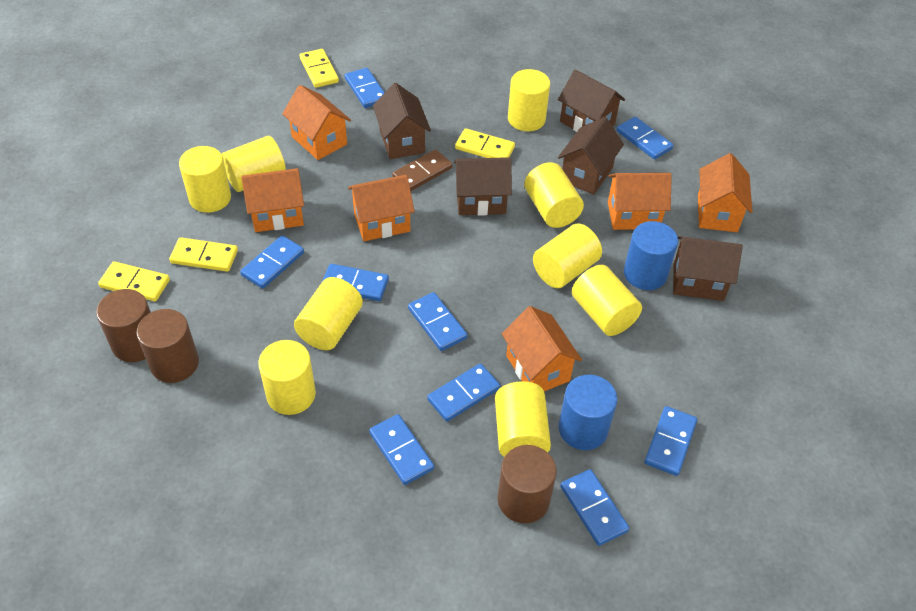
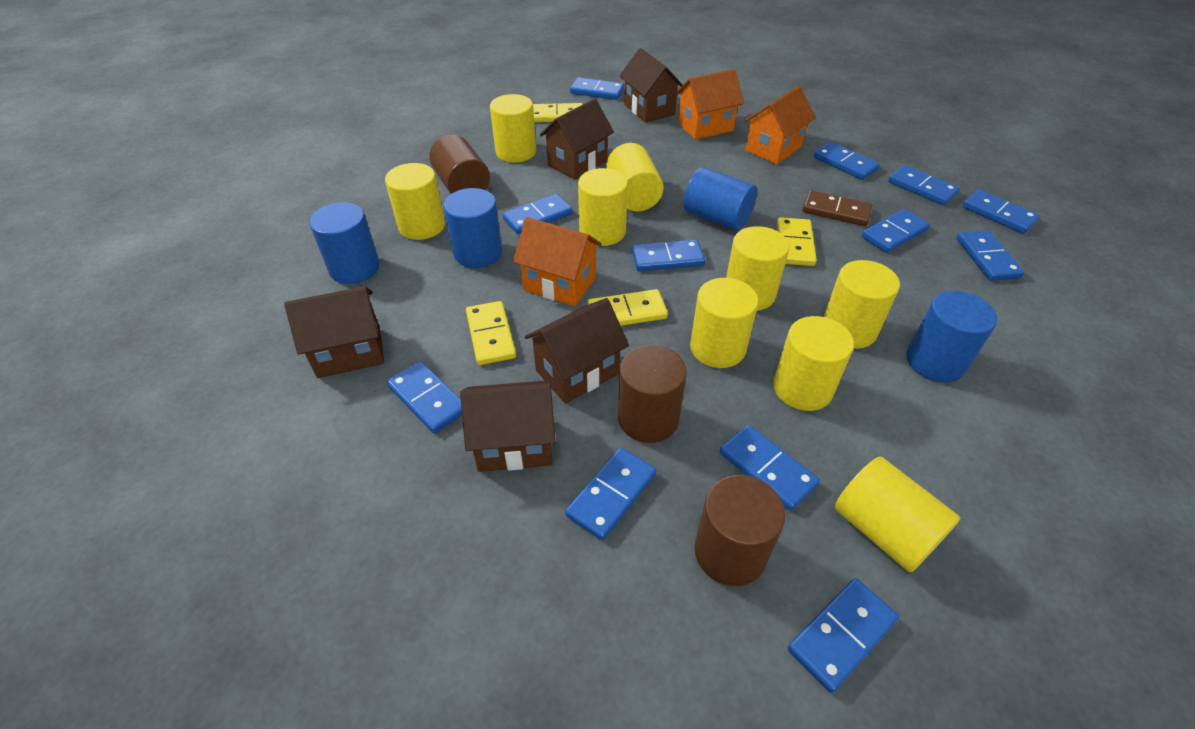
blue cylinder: [558,375,617,450] [624,221,678,290] = 2 -> [309,202,380,284] [444,188,502,268] [684,167,757,231] [906,291,997,383] = 4
blue domino: [240,235,304,289] [322,264,389,301] [345,68,385,108] [369,414,434,485] [408,292,468,351] [427,363,500,422] [560,469,630,546] [616,117,673,159] [644,406,697,476] = 9 -> [387,361,462,434] [503,194,573,234] [565,447,656,540] [570,77,624,100] [632,239,705,271] [720,425,820,511] [788,578,899,693] [814,142,880,180] [861,209,930,253] [888,165,960,205] [956,230,1024,281] [963,190,1040,234] = 12
orange house: [241,168,304,232] [282,85,351,160] [348,175,415,241] [502,306,582,391] [608,173,672,230] [698,153,752,232] = 6 -> [513,217,602,306] [676,69,744,140] [744,86,815,165] = 3

